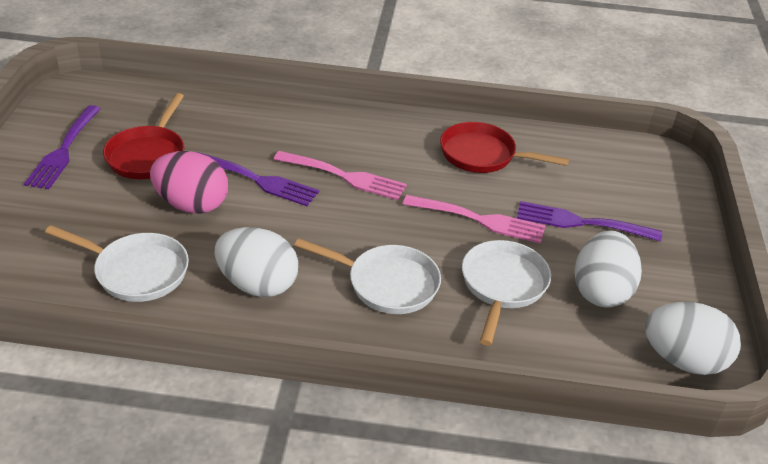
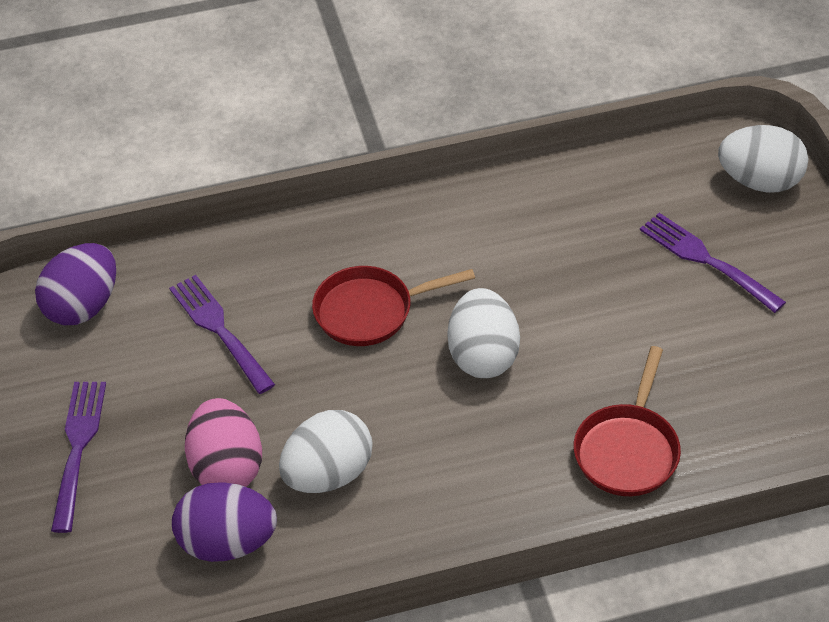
pink fork: [274,151,407,200] [403,195,546,244] = 2 -> none = 0
purple egg: none = 0 -> [35,243,116,325] [172,482,277,562] = 2
white pan: [45,225,189,302] [294,238,441,314] [462,240,551,346] = 3 -> none = 0

